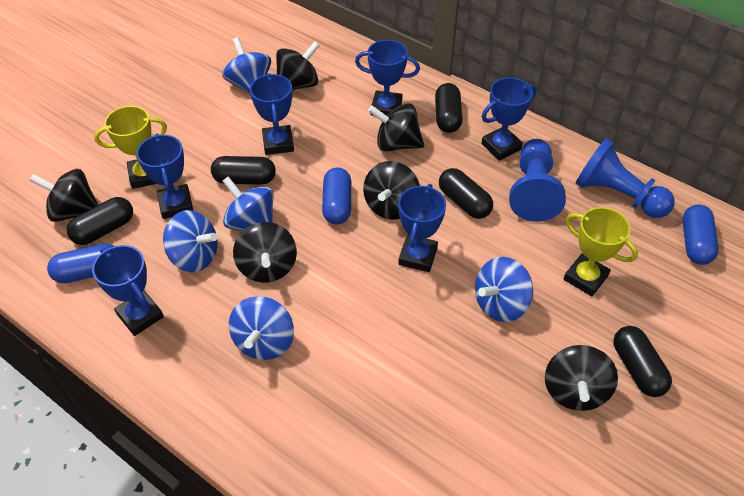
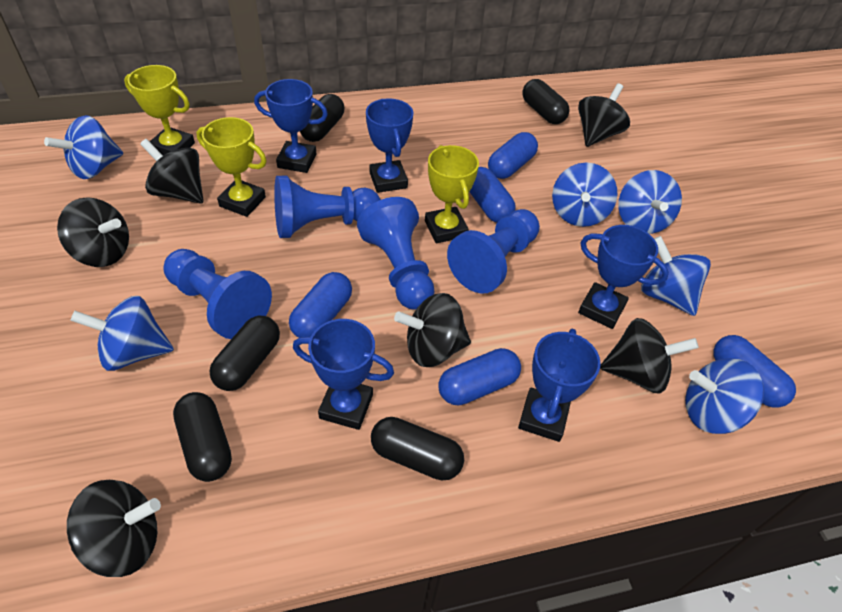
blue capsule: [47,243,114,283] [322,167,351,225] [683,204,719,265] = 3 -> [289,272,352,338] [439,348,521,406] [470,167,516,223] [488,132,538,179] [714,335,796,408] = 5
blue pawn: [509,139,566,222] [576,138,675,218] = 2 -> [163,249,272,339] [274,176,381,238] [357,197,434,309] [447,209,540,294] = 4
blue spinning top: [163,210,218,272] [222,37,271,94] [222,176,273,231] [229,296,294,360] [475,257,533,322] = 5 -> [44,115,123,179] [70,296,174,371] [552,163,617,227] [618,170,682,234] [641,236,711,316] [685,358,764,434] = 6
blue trophy: [92,245,164,336] [137,133,193,219] [250,73,294,155] [355,40,420,116] [398,184,446,272] [482,77,536,161] = 6 -> [254,79,328,173] [293,319,394,430] [366,98,414,193] [518,329,601,442] [578,225,669,329] = 5
yellow trophy: [94,106,167,189] [563,207,638,296] = 2 -> [124,65,195,156] [196,117,267,217] [425,145,479,243] = 3

